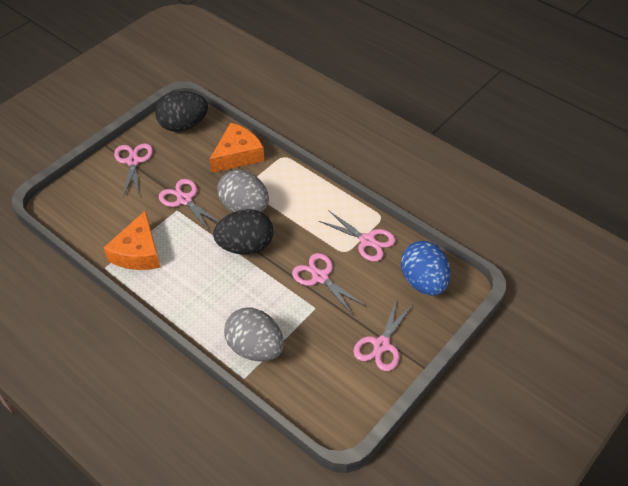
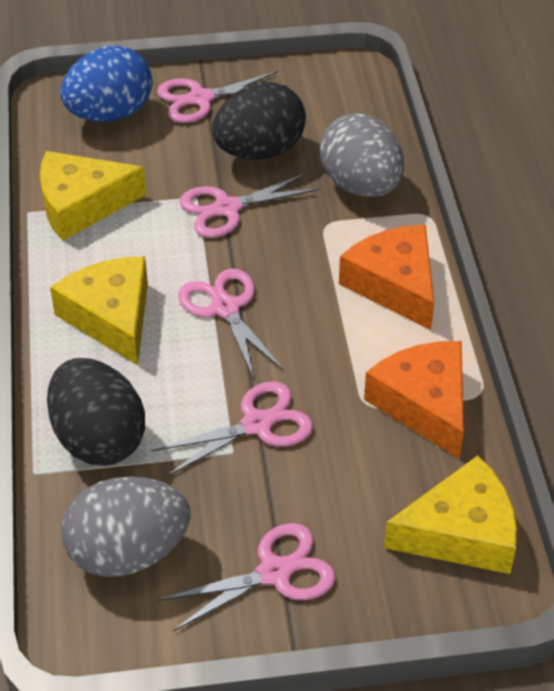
yellow cheese: none = 0 -> [40,151,147,241] [50,256,148,365] [384,456,517,574] = 3

